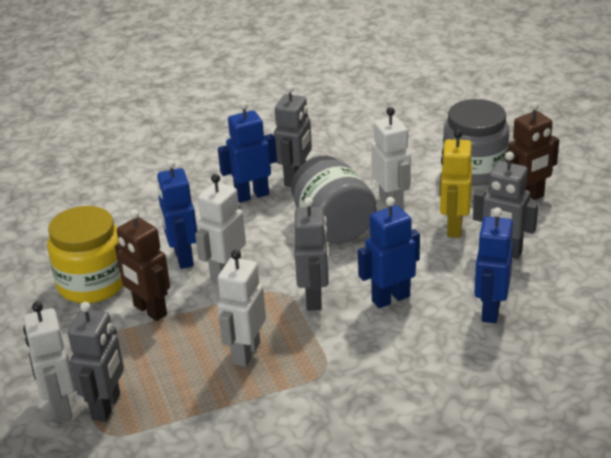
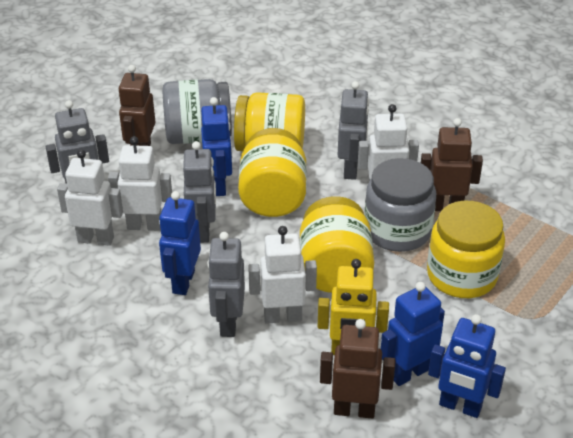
brown robot: [115,209,170,321] [506,102,559,200] = 2 -> [118,65,155,146] [320,319,395,419] [421,118,483,211] = 3
yellow jar: [47,206,123,303] = 1 -> [234,92,305,151] [238,128,307,217] [300,196,374,293] [427,201,505,298] = 4

